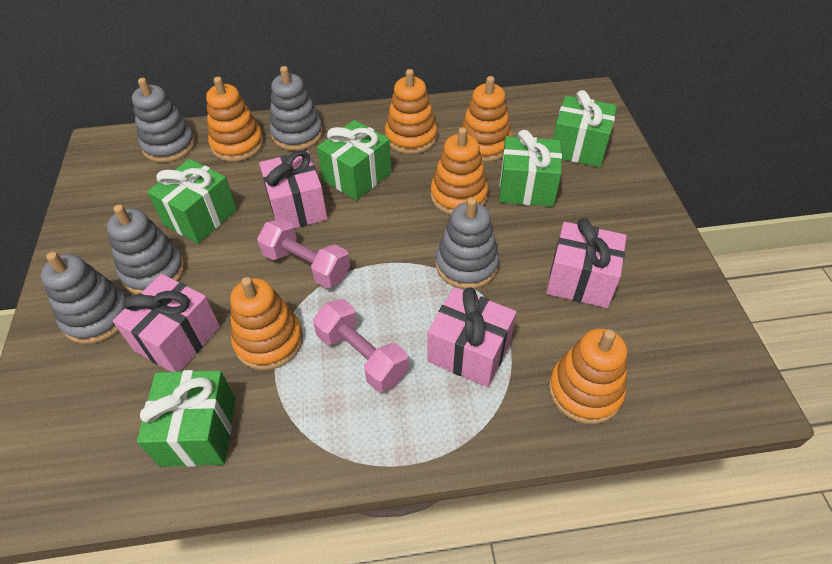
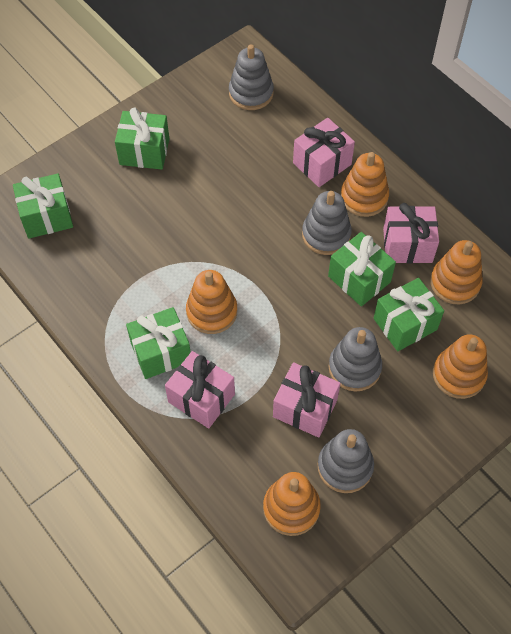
grey stacking toy: [41,252,126,344] [107,204,185,295] [132,78,195,162] [270,66,323,151] [436,197,499,289] = 5 -> [229,44,274,110] [302,191,352,255] [318,429,374,493] [328,327,382,392] = 4
orange stacking toy: [206,77,264,162] [230,277,303,370] [385,69,437,154] [431,127,488,215] [462,76,512,162] [549,328,627,424] = 6 -> [186,270,237,334] [263,472,321,536] [341,152,389,217] [430,240,483,304] [433,334,488,399] = 5
pink dumbbell: [257,218,350,288] [313,299,408,392] = 2 -> none = 0

